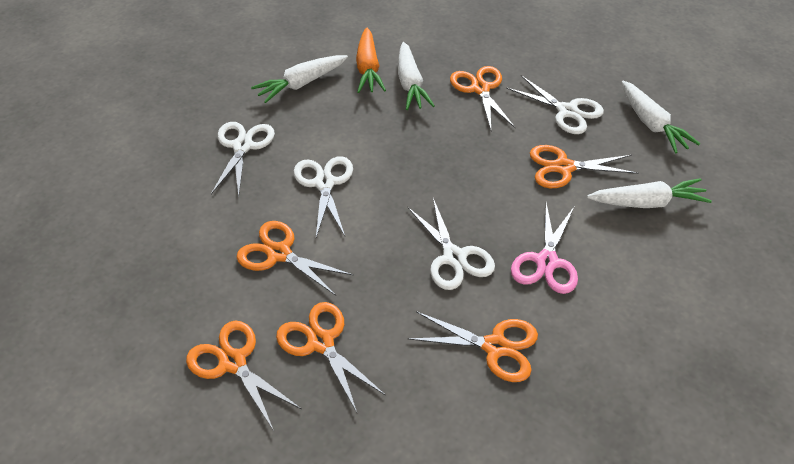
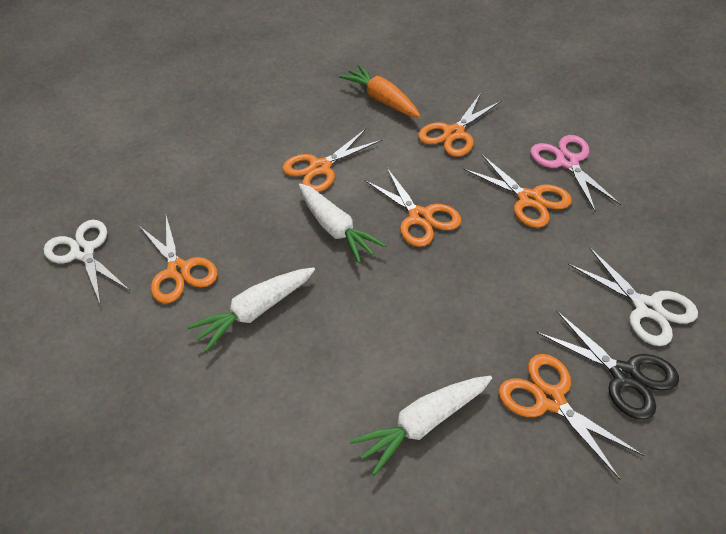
black scissors: none = 0 -> [536,311,679,420] = 1
white carrot: [251,55,348,103] [398,42,435,110] [587,178,712,208] [621,80,700,154] = 4 -> [187,267,315,352] [299,183,386,263] [350,376,492,476] = 3
white scissors: [211,122,275,197] [294,156,353,237] [407,198,495,290] [506,75,604,134] = 4 -> [44,220,129,305] [568,247,698,346] = 2

